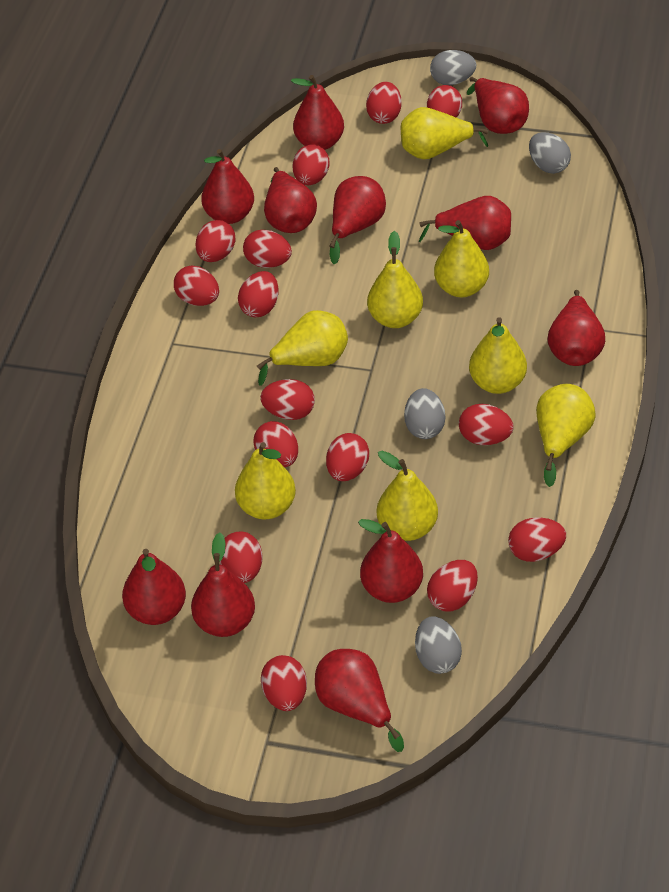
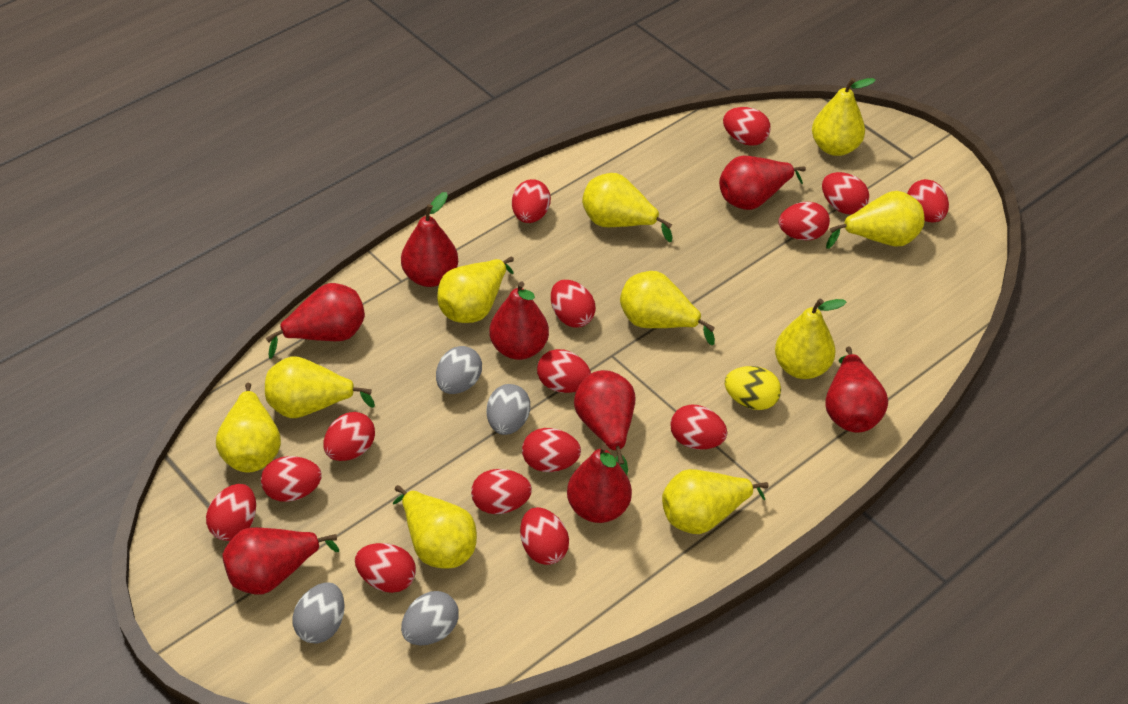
red pear: [122,549,186,625] [191,532,255,637] [201,149,254,224] [264,167,317,233] [291,75,344,150] [315,649,404,752] [329,176,386,264] [358,519,423,603] [419,196,511,250] [467,77,529,134] [548,290,605,366] = 11 -> [223,527,339,594] [266,283,365,359] [401,192,458,287] [489,282,549,360] [567,444,632,523] [574,370,636,475] [719,156,806,210] [825,346,888,433] = 8
yellow egg: none = 0 -> [725,366,781,410] = 1
yellow pear: [235,442,296,519] [257,310,348,386] [367,231,423,328] [377,451,438,541] [401,107,488,160] [434,220,489,297] [469,317,527,394] [536,384,596,487] = 8 -> [216,383,281,472] [265,356,375,418] [393,485,477,569] [437,257,514,323] [582,173,673,242] [620,271,715,345] [662,469,769,534] [775,299,846,379] [812,78,875,156] [826,191,925,249] = 10

